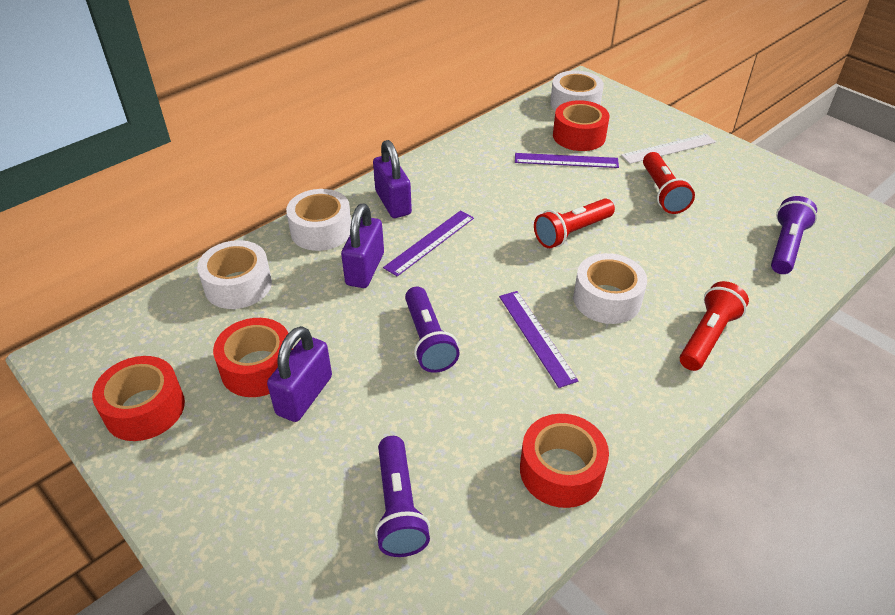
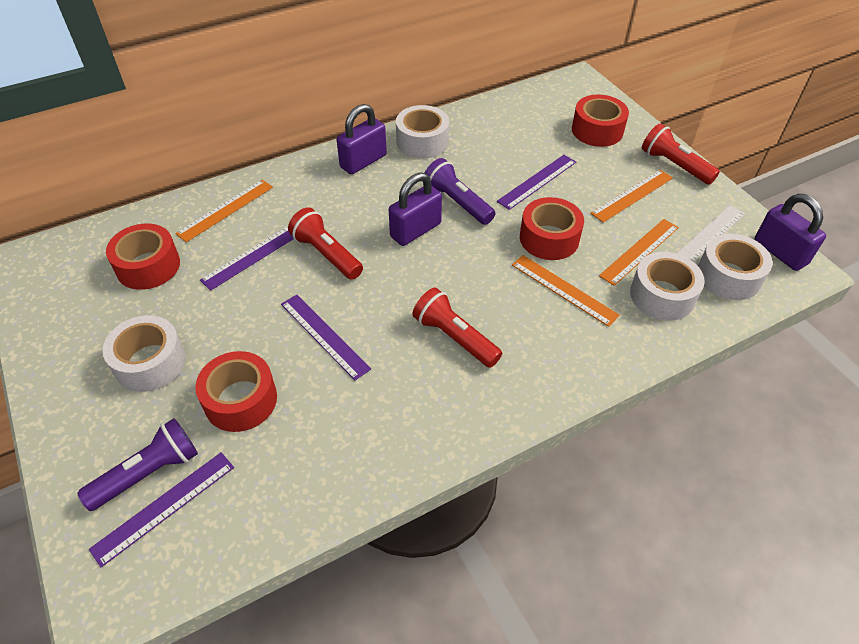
orange ruler: none = 0 -> [175,180,273,242] [512,255,620,327] [590,170,673,223] [599,219,679,286] = 4
purple flashlight: [375,436,430,557] [405,286,460,373] [771,196,817,274] = 3 -> [77,418,198,511] [425,158,495,225] = 2
purple ruler: [383,211,474,276] [499,291,579,388] [515,153,619,168] = 3 -> [89,452,234,567] [200,226,293,291] [281,294,371,380] [497,155,576,210] = 4

